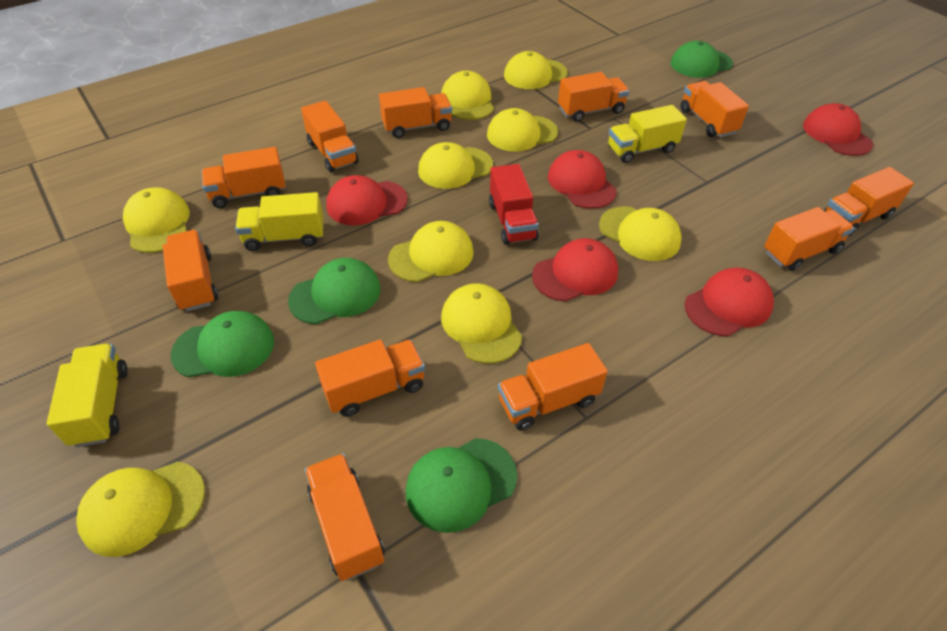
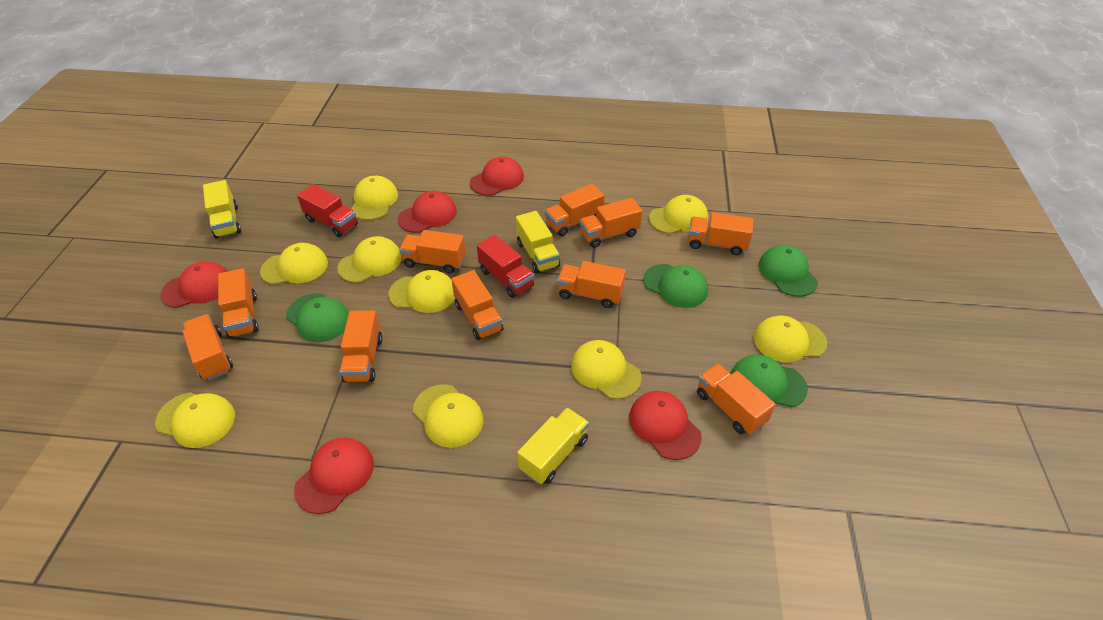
orange truck: [163,230,218,312] [201,147,286,208] [301,101,359,172] [305,453,384,581] [315,339,425,417] [379,87,452,138] [498,343,608,431] [558,72,629,122] [680,81,749,137] [764,207,854,271] [824,167,914,236] = 11 -> [183,314,233,380] [218,268,259,338] [340,310,382,382] [399,230,466,274] [451,270,503,340] [545,184,605,236] [557,261,626,308] [580,198,642,248] [688,212,753,255] [697,364,776,435] = 10
red truck: [489,164,539,245] = 1 -> [297,184,358,237] [477,235,534,298] = 2

